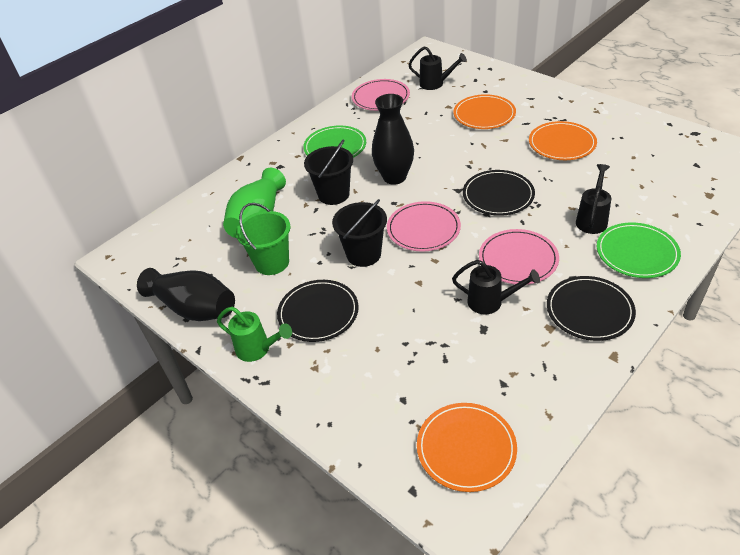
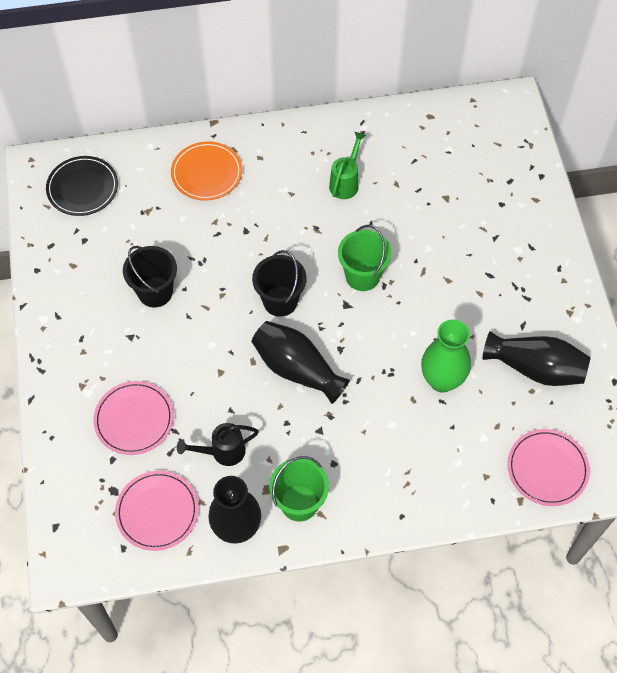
black plate: [277,280,359,342] [463,170,535,216] [547,276,636,341] = 3 -> [46,156,118,216] = 1
black vase: [137,268,235,321] [372,94,414,185] = 2 -> [208,476,261,544] [251,321,350,404] [482,331,591,386] = 3
black watering can: [408,46,467,90] [452,260,540,314] [576,164,611,234] = 3 -> [177,423,259,466] = 1
green bucket: [236,203,290,275] = 1 -> [269,456,329,522] [338,225,392,291] = 2
green plate: [303,125,366,158] [597,222,681,278] = 2 -> none = 0
orange plate: [417,403,517,492] [453,94,516,129] [529,121,597,160] = 3 -> [171,141,242,201] = 1

